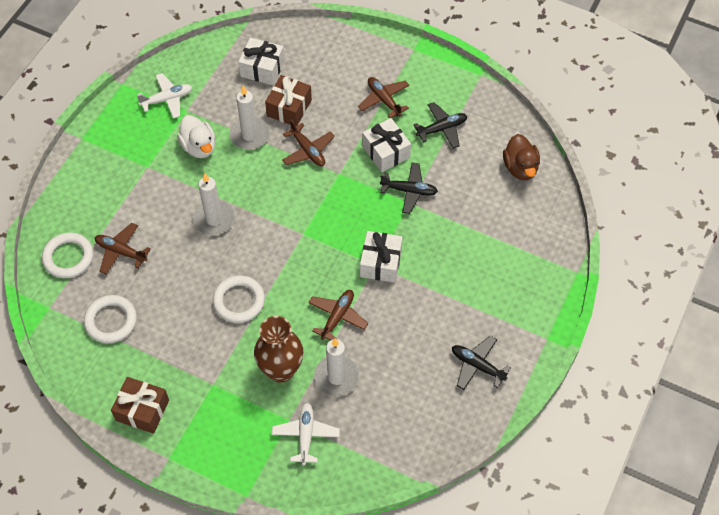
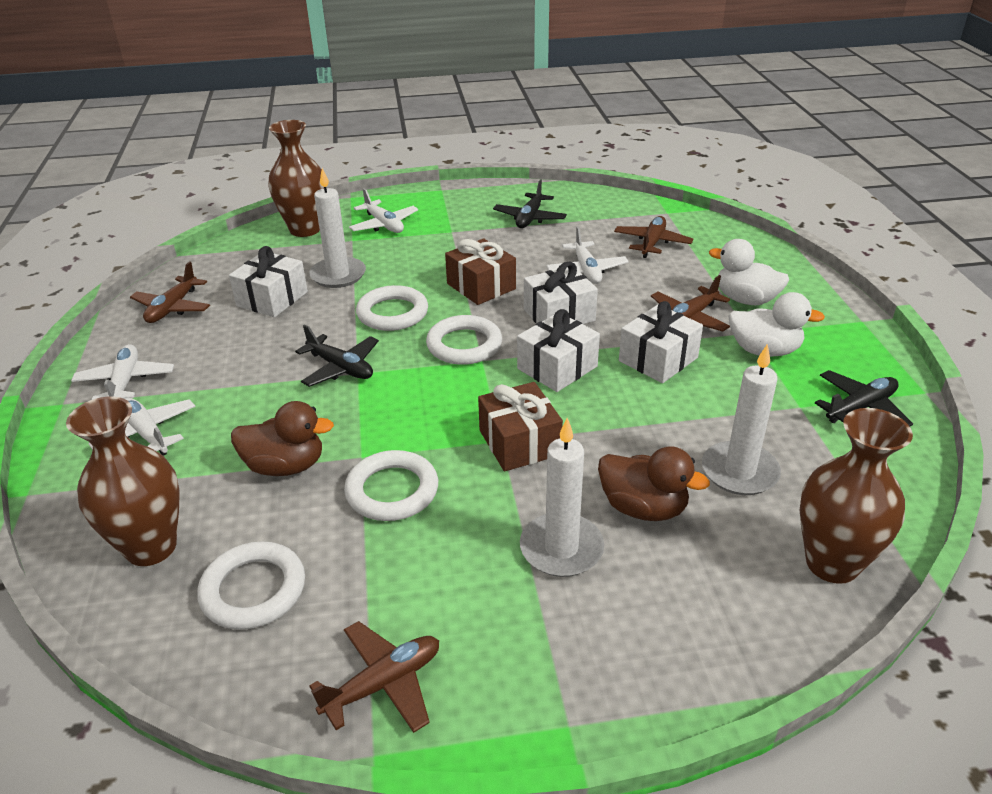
brown duck: [503,134,540,180] = 1 -> [231,401,334,476] [598,446,710,521] = 2
brown vase: [254,316,303,383] = 1 -> [66,396,180,566] [268,120,324,237] [800,408,913,584] = 3
white duck: [177,115,215,158] = 1 -> [709,239,789,305] [728,292,825,357] = 2
white gift: [238,38,285,85] [360,231,403,283] [362,118,411,172] = 3 -> [229,246,308,317] [517,309,600,392] [524,261,598,324] [619,301,703,383] = 4
white plane: [137,73,192,119] [272,403,340,465] = 2 -> [71,344,174,400] [89,398,196,456] [349,188,418,233] [546,227,629,284] = 4
white ring: [42,233,93,278] [84,295,137,343] [213,275,265,323] = 3 -> [197,541,305,630] [344,450,438,521] [356,285,428,331] [426,315,502,365] = 4

